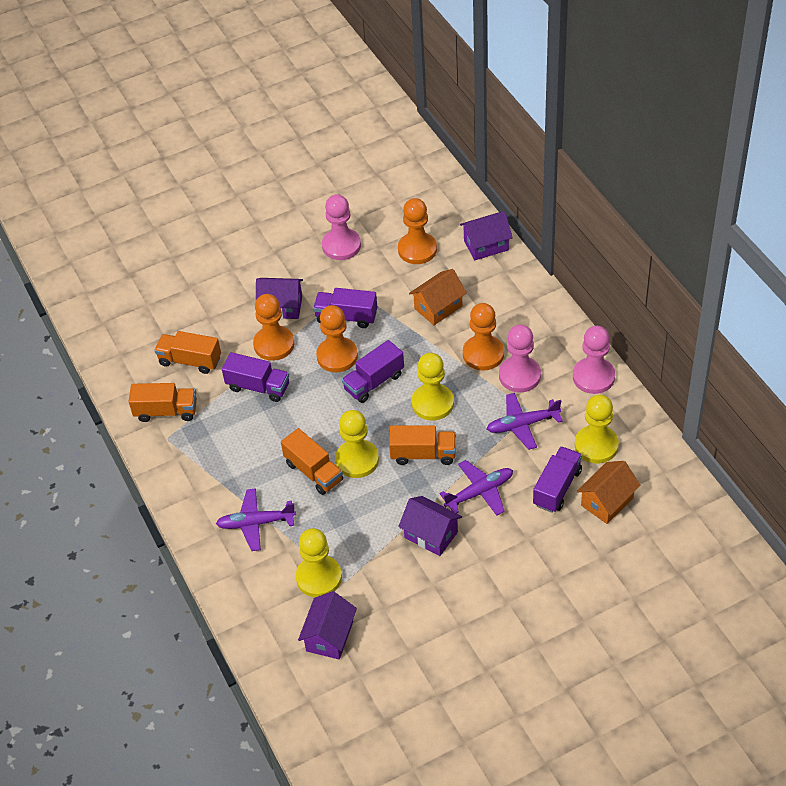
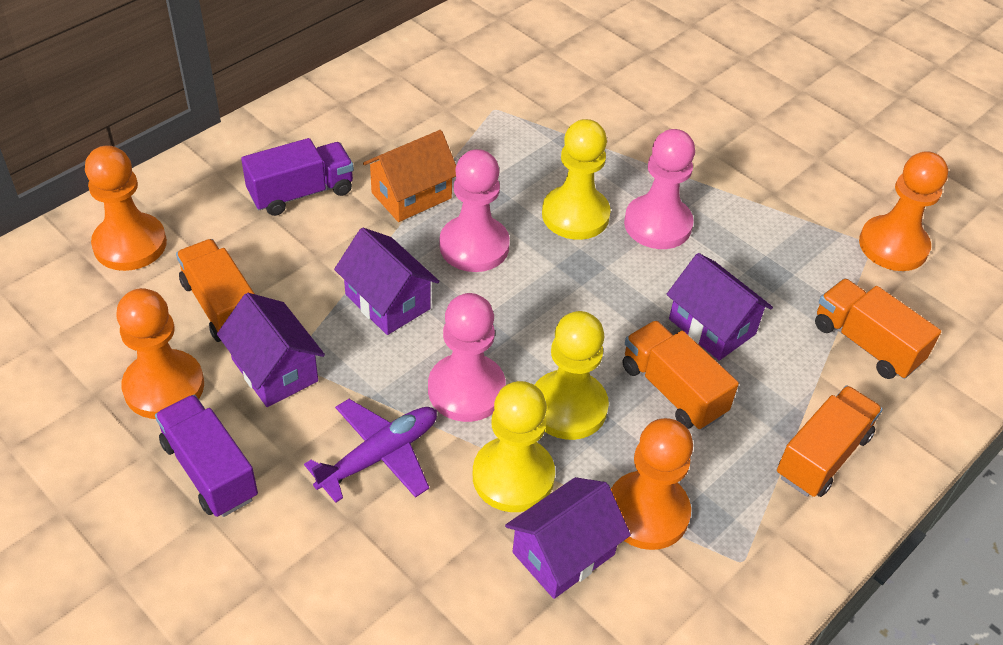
orange house: [409,269,467,325] [577,461,641,524] = 2 -> [363,130,456,222] = 1
purple plane: [216,488,296,551] [439,460,513,516] [487,393,563,450] = 3 -> [304,399,437,503] = 1
purple truck: [222,352,289,402] [313,288,377,328] [342,340,404,403] [533,446,582,513] = 4 -> [155,395,258,517] [241,138,354,216] = 2
yellow pawn: [296,528,342,597] [335,410,379,478] [412,353,454,421] [575,395,619,464] = 4 -> [473,381,555,512] [535,311,609,440] [542,119,611,240] = 3

